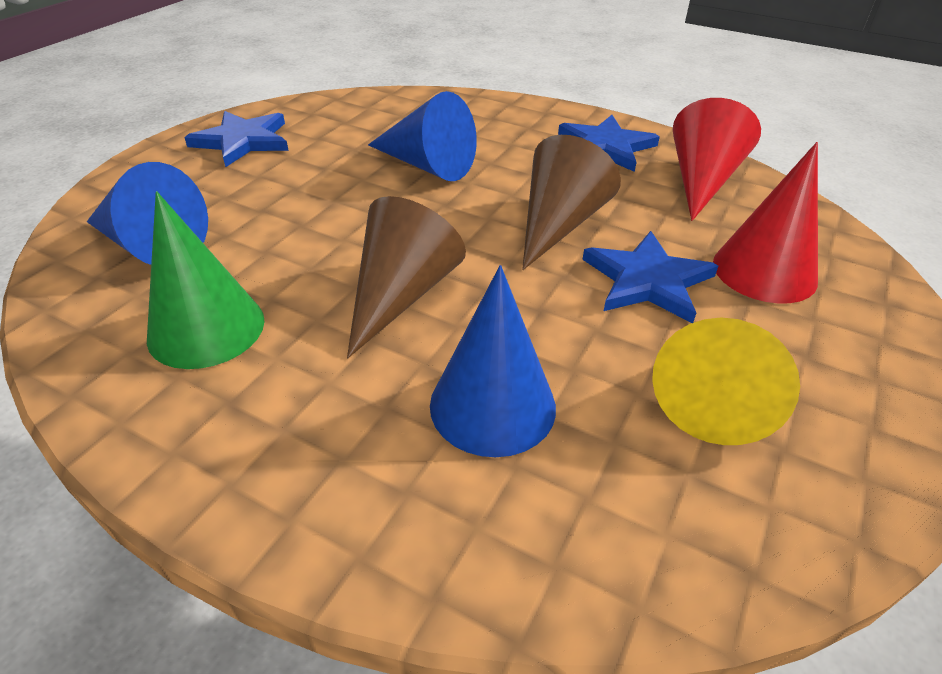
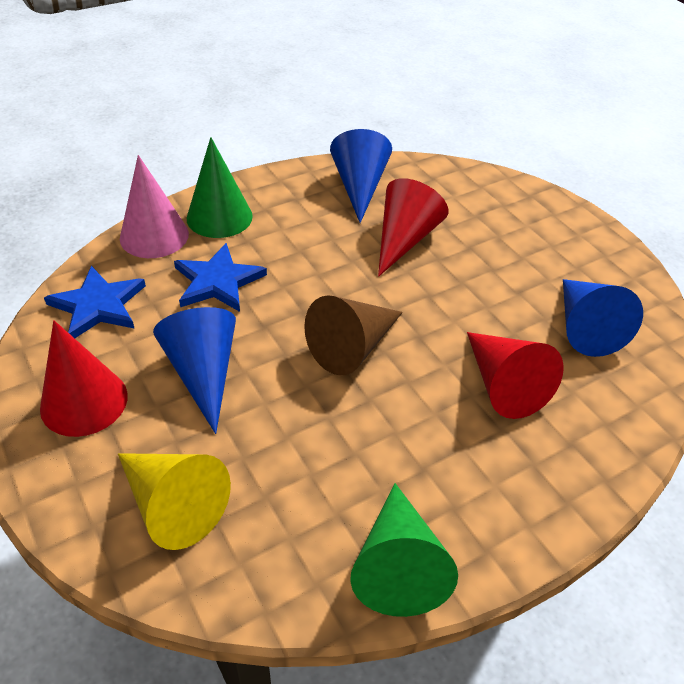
blue star: [184,111,289,167] [558,115,660,172] [582,231,718,323] = 3 -> [44,266,146,338] [174,243,267,312] = 2
brown cone: [347,196,466,358] [522,135,621,270] = 2 -> [304,295,403,375] = 1
green cone: [147,191,265,369] = 1 -> [187,137,253,238] [350,483,458,617] = 2
pink cone: none = 0 -> [120,155,189,258] = 1
red cone: [673,98,761,221] [713,142,818,304] = 2 -> [40,320,128,437] [378,178,449,277] [467,332,564,419] = 3

